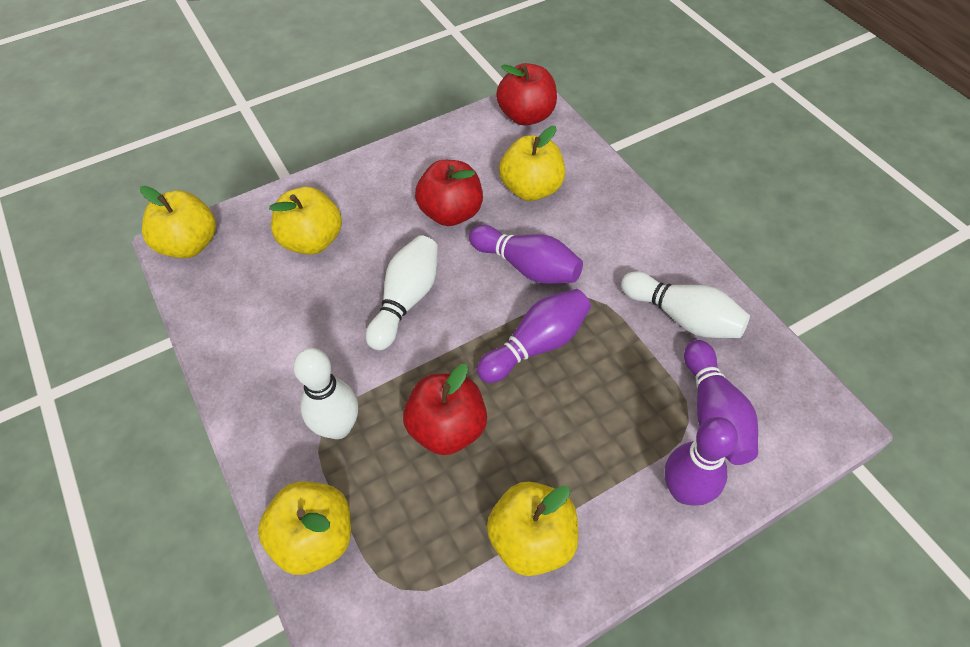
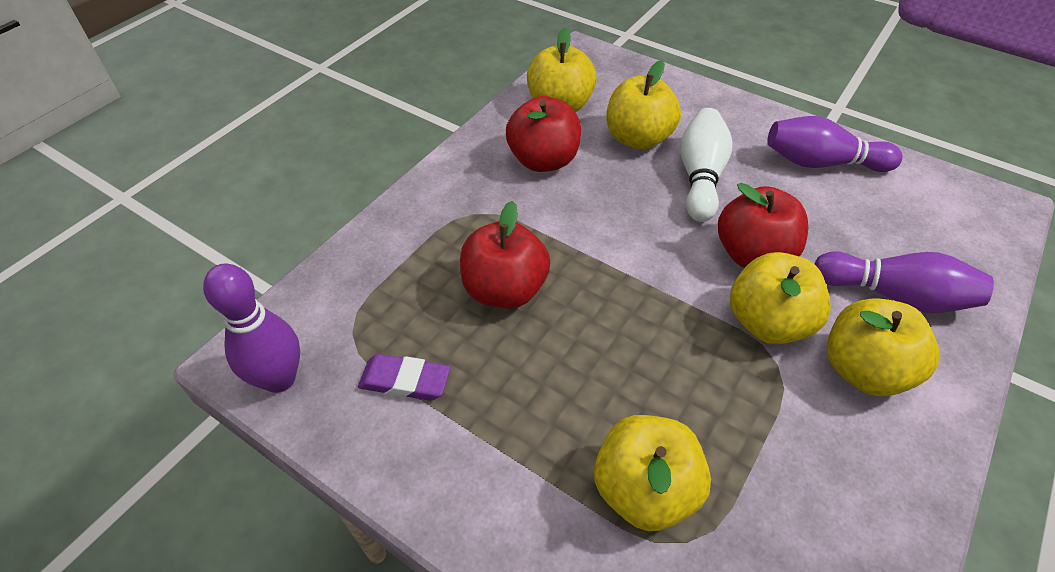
purple bowling pin: [469,225,583,284] [477,289,591,383] [665,417,738,506] [684,340,758,465] = 4 -> [203,263,300,393] [767,116,903,172] [814,251,994,313] = 3
purple eraser: none = 0 -> [358,354,450,401] = 1
white bowling pin: [293,348,358,439] [366,235,438,351] [621,271,750,338] = 3 -> [680,108,733,222] = 1

